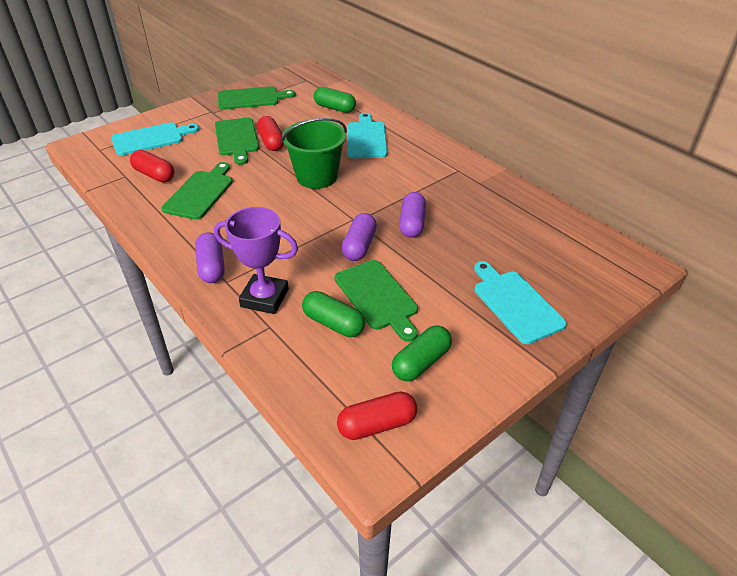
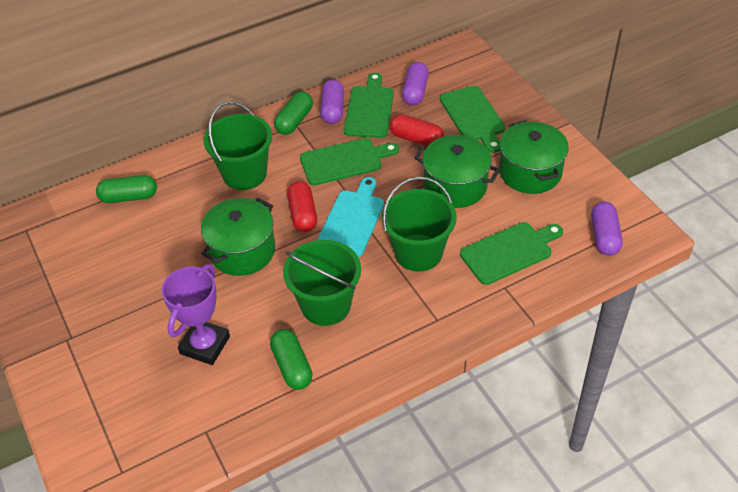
green bucket: [281,118,347,189] = 1 -> [203,102,272,190] [283,240,361,326] [382,177,457,271] = 3
green pot: none = 0 -> [201,198,275,276] [414,135,500,208] [499,121,569,194] = 3
red capsule: [130,150,175,182] [257,116,284,151] [337,392,417,440] = 3 -> [287,181,317,232] [390,114,444,147] = 2
turquoise cutting board: [111,122,199,156] [347,113,387,158] [474,261,567,344] = 3 -> [317,177,384,257] = 1

